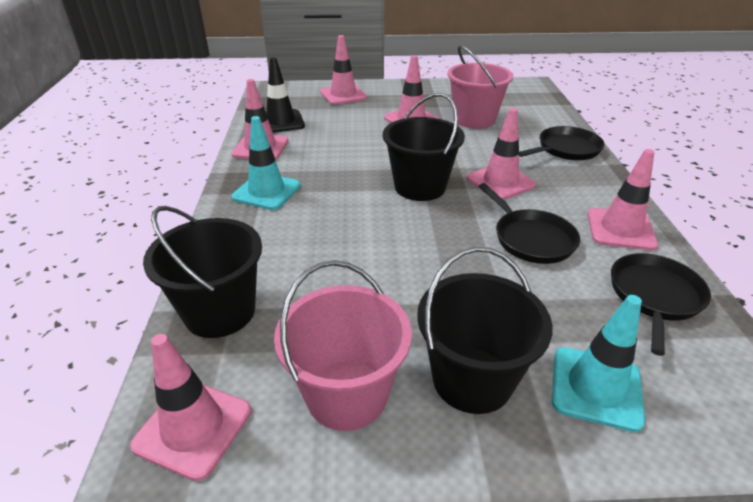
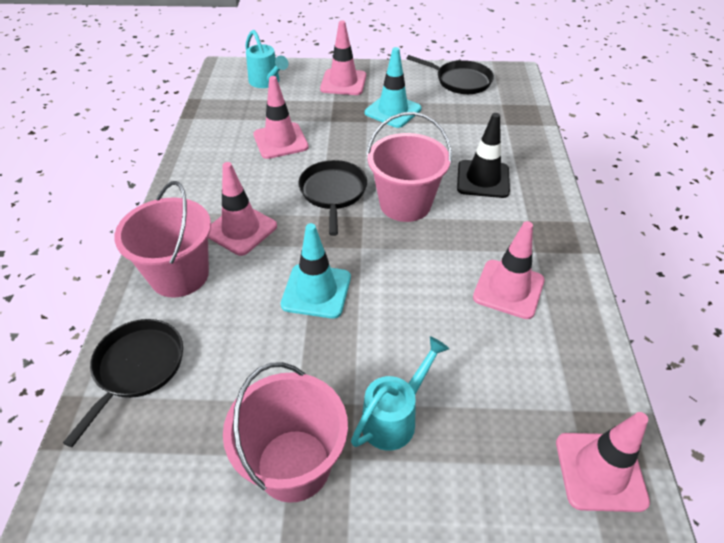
black bucket: [143,206,262,338] [383,93,465,201] [417,247,553,414] = 3 -> none = 0
pink bucket: [274,260,412,431] [447,45,513,129] = 2 -> [114,181,211,298] [223,362,348,503] [367,112,452,222] = 3
pink traffic cone: [130,334,251,481] [231,79,289,160] [320,35,367,105] [384,55,439,123] [467,108,536,200] [588,149,658,250] = 6 -> [208,162,277,256] [253,76,309,159] [320,21,366,95] [473,221,545,319] [556,412,650,512] = 5
turquoise watering can: none = 0 -> [245,30,289,88] [351,336,449,451] = 2

